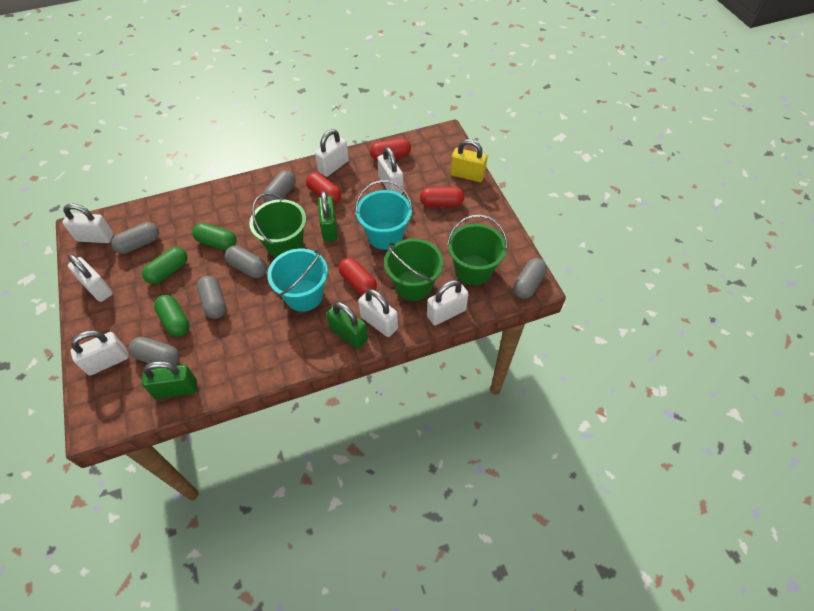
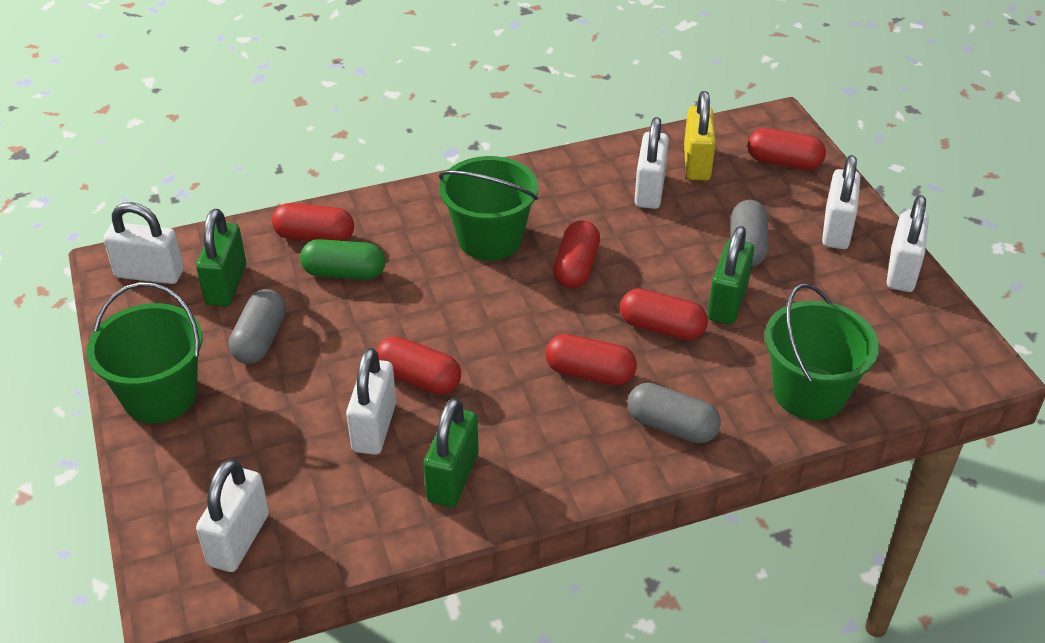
green capsule: [142,247,187,284] [154,295,190,337] [192,223,237,250] = 3 -> [300,239,385,280] = 1
grey capsule: [111,222,159,254] [129,337,180,365] [197,276,226,319] [225,246,267,278] [263,170,296,203] [514,258,547,299] = 6 -> [229,289,286,364] [627,383,721,443] [731,200,768,267] = 3
red capsule: [306,172,341,204] [339,258,377,295] [370,138,411,161] [420,187,465,207] = 4 -> [272,203,354,241] [376,336,461,394] [545,334,637,385] [553,220,600,289] [620,288,708,340] [748,128,826,170] = 6
turquoise bucket: [267,248,328,312] [355,180,413,250] = 2 -> none = 0
white padlock: [63,204,114,243] [68,254,113,302] [70,330,129,376] [315,129,349,177] [358,289,398,337] [377,147,403,194] [427,280,469,325] = 7 -> [103,202,184,284] [196,459,269,572] [346,348,396,455] [635,117,669,209] [822,155,860,249] [887,195,929,292] = 6

